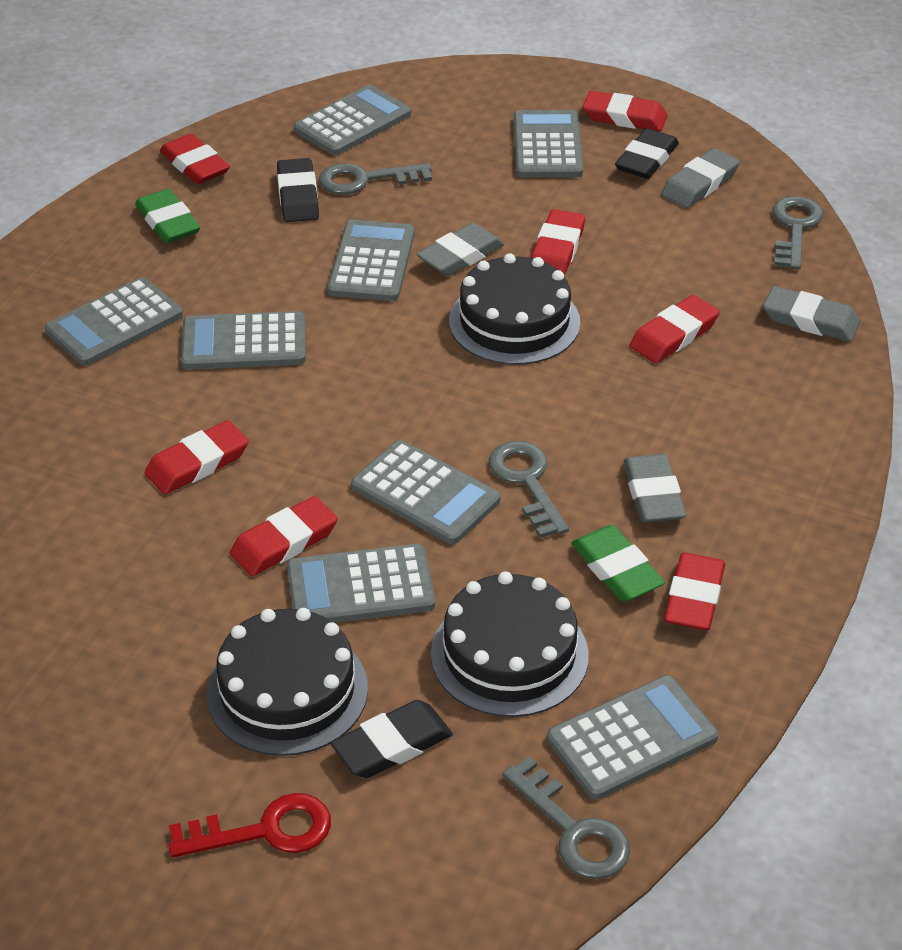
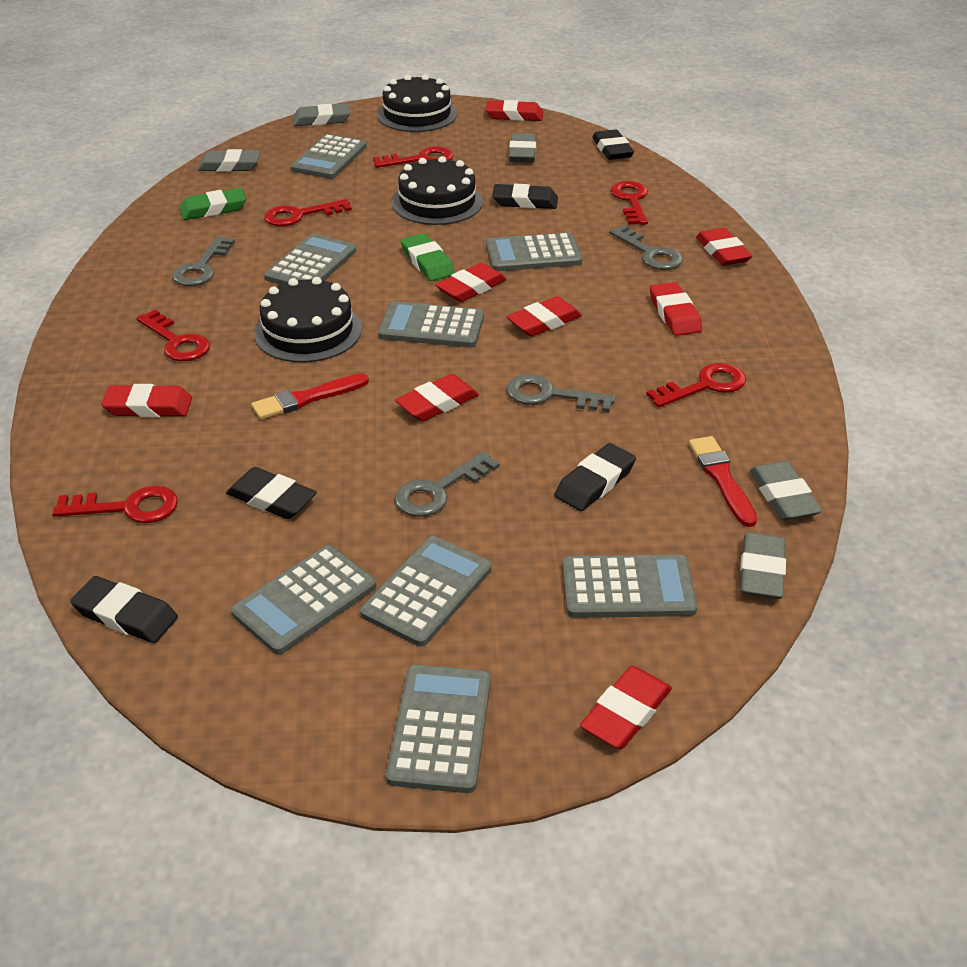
black eraser: [277,158,319,222] [331,700,453,778] [615,128,679,179] = 3 -> [70,576,178,643] [226,467,317,519] [492,184,558,209] [555,443,636,511] [592,130,634,160] = 5
grey eraser: [417,223,504,276] [623,454,686,523] [661,148,740,208] [763,286,860,342] = 4 -> [197,149,261,172] [293,104,351,126] [509,133,536,163] [740,532,786,599] [750,461,822,520] = 5
red brush: none = 0 -> [252,373,369,420] [689,436,757,527] = 2
red eraser: [145,420,249,495] [160,134,230,184] [230,496,338,576] [531,209,585,276] [583,91,668,132] [630,295,720,363] [664,553,725,630] = 7 -> [101,384,192,417] [395,374,479,421] [436,263,506,302] [485,100,543,121] [507,296,582,337] [580,666,672,749] [650,282,702,336] [696,228,752,266] = 8
red key: [168,793,331,858] = 1 -> [52,486,178,523] [136,310,210,361] [264,199,352,226] [373,146,454,168] [611,181,648,225] [646,363,746,407] = 6

